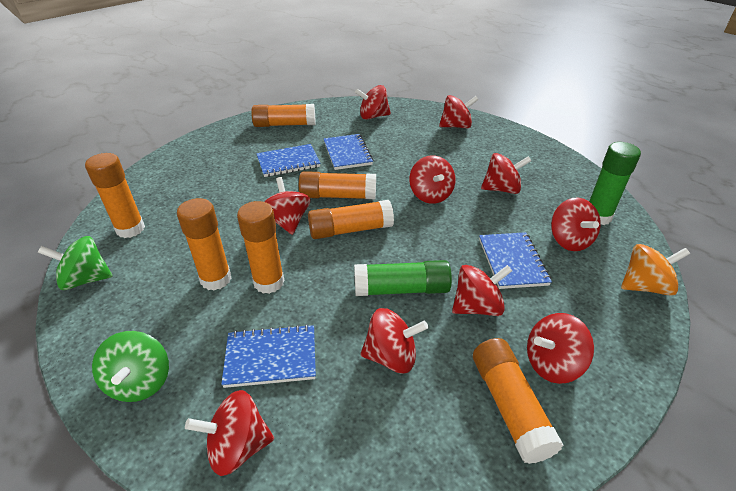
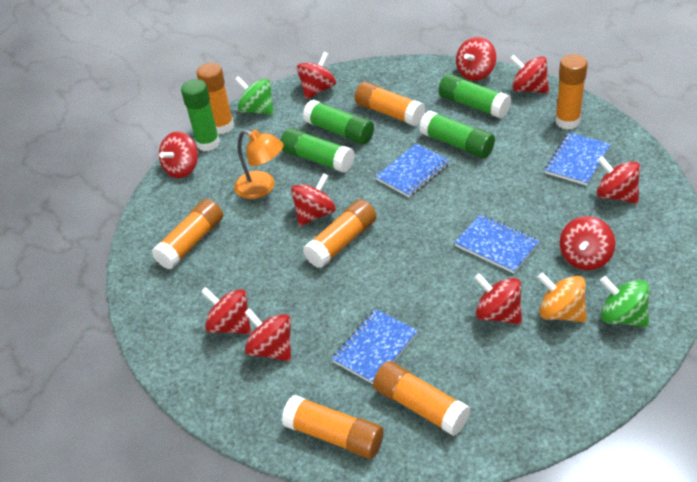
green glue stick: [354,260,452,296] [589,142,641,225] = 2 -> [181,79,220,151] [280,128,355,173] [303,100,374,145] [419,111,495,158] [438,74,511,119] = 5
orange lamp: none = 0 -> [234,130,284,199] = 1

